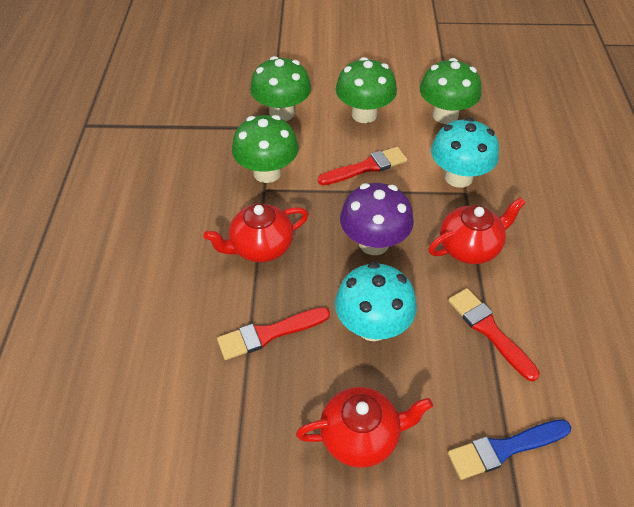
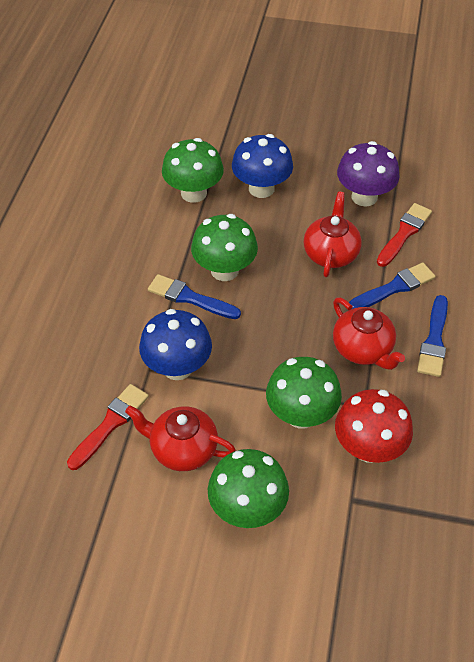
blue brush: [448,420,571,480] = 1 -> [148,274,241,319] [349,263,436,309] [417,295,448,377] = 3
blue mushroom: none = 0 -> [139,309,212,380] [232,134,293,198] = 2
red brush: [217,307,330,360] [317,147,407,185] [448,288,540,381] = 3 -> [67,384,149,470] [377,203,432,267] = 2
red mushroom: none = 0 -> [335,389,413,463] = 1
turquoise mushroom: [335,262,417,341] [431,117,499,188] = 2 -> none = 0

